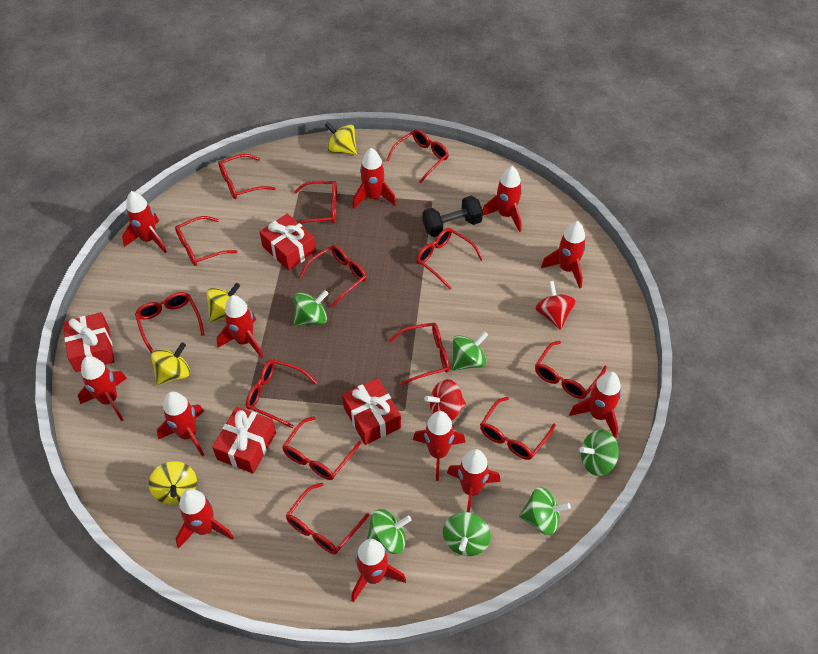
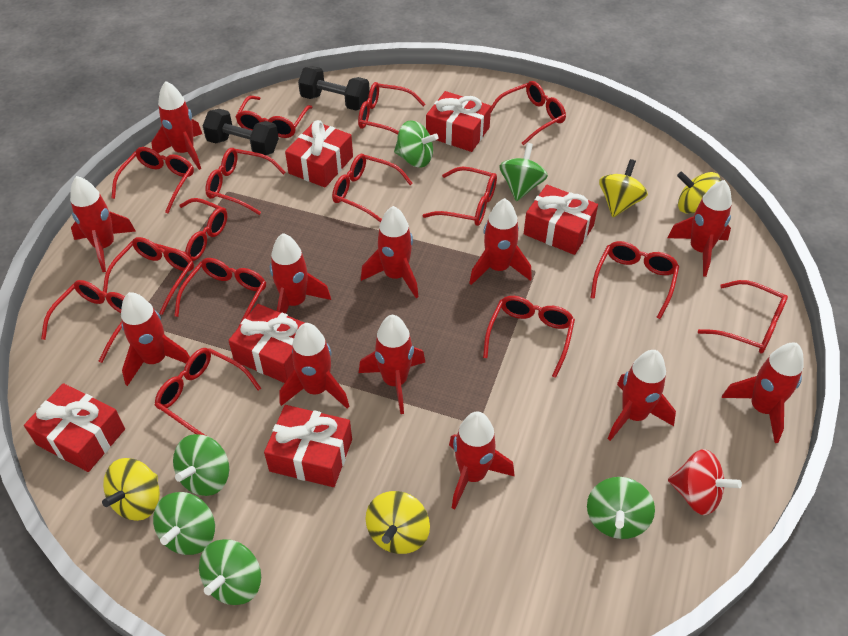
black dumbbell: [423,196,483,237] = 1 -> [203,109,279,155] [298,66,370,111] = 2
red gift: [63,312,115,372] [212,406,276,474] [260,213,316,270] [342,378,401,445] = 4 -> [24,383,125,472] [228,304,304,383] [264,405,352,487] [285,120,353,188] [426,91,491,152] [524,185,598,255] = 6
red glasses: [135,292,204,354] [175,216,237,266] [218,154,275,199] [246,359,317,428] [282,416,362,480] [286,483,369,554] [294,181,337,224] [299,245,366,308] [387,129,449,184] [389,323,449,385] [416,228,483,290] [480,397,556,460] [535,341,607,399] = 13 -> [41,280,125,363] [103,237,194,315] [111,147,194,213] [154,198,227,261] [155,348,261,436] [174,258,266,326] [205,148,286,215] [236,96,313,138] [332,154,413,223] [358,82,425,135] [422,167,497,226] [483,296,575,378] [491,81,566,145] [590,241,679,319] [698,280,788,353] = 15
red spinning top: [424,379,466,421] [535,281,576,330] = 2 -> [668,449,742,515] = 1

